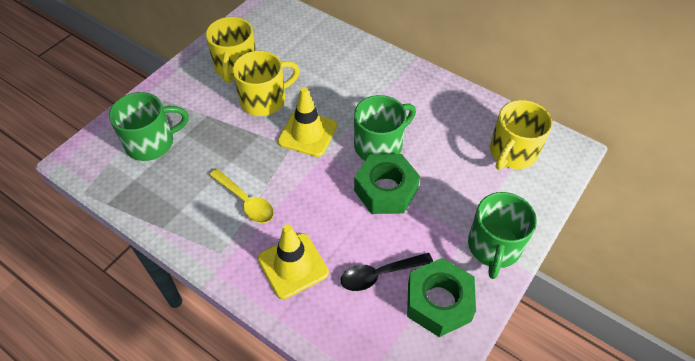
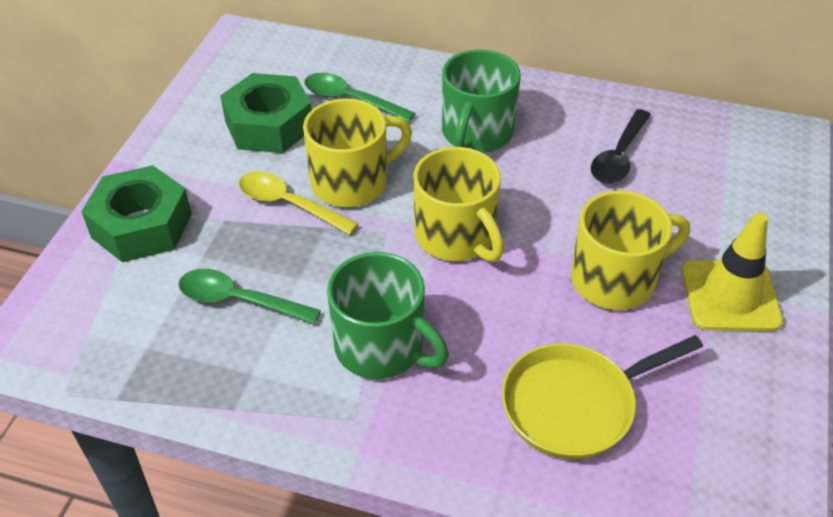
green mug: [109,92,189,161] [354,95,416,161] [468,192,537,279] = 3 -> [327,252,449,379] [442,49,521,153] = 2
green spoon: none = 0 -> [178,269,321,325] [304,73,415,122] = 2
yellow pan: none = 0 -> [502,335,703,459] = 1
yellow traffic cone: [258,224,329,299] [278,87,337,157] = 2 -> [682,212,783,331] = 1

